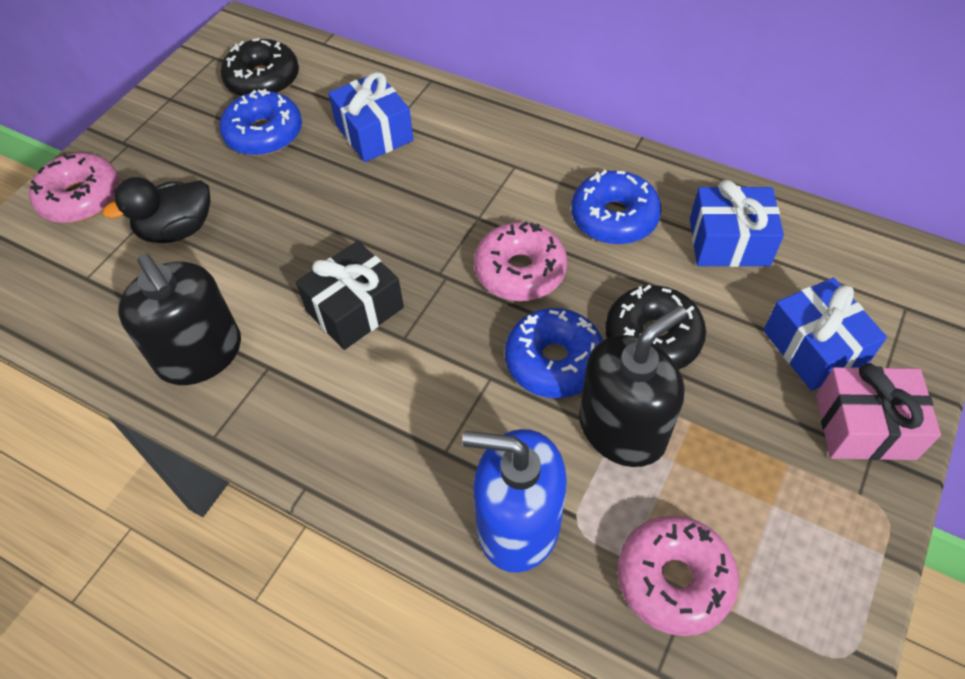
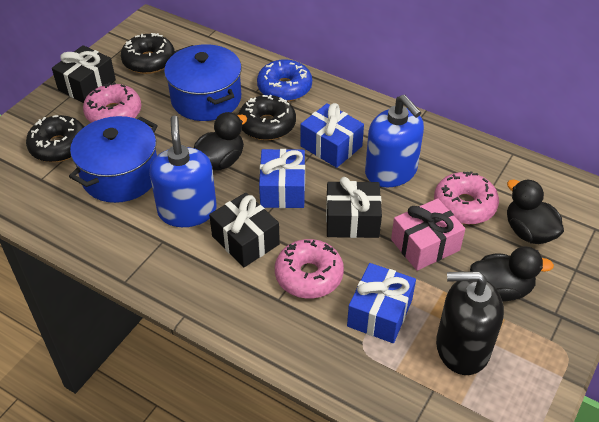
black donut: [221,38,299,96] [605,285,706,369] = 2 -> [26,115,84,162] [121,33,175,74] [238,95,296,140] = 3
black duck: [103,177,210,243] = 1 -> [194,112,247,170] [470,246,554,302] [507,179,564,244] = 3
black gift: [296,241,404,350] = 1 -> [52,45,116,103] [209,193,280,267] [326,177,382,238] = 3
black soap dispenser: [118,254,241,385] [579,305,687,467] = 2 -> [436,271,504,375] = 1
blue donut: [219,89,302,156] [505,308,603,398] [571,170,661,245] = 3 -> [257,59,312,102] = 1
blue pot: none = 0 -> [69,116,158,203] [164,44,242,121] = 2
blue soap dispenser: [462,429,567,573] = 1 -> [149,115,217,227] [365,95,424,187] = 2

